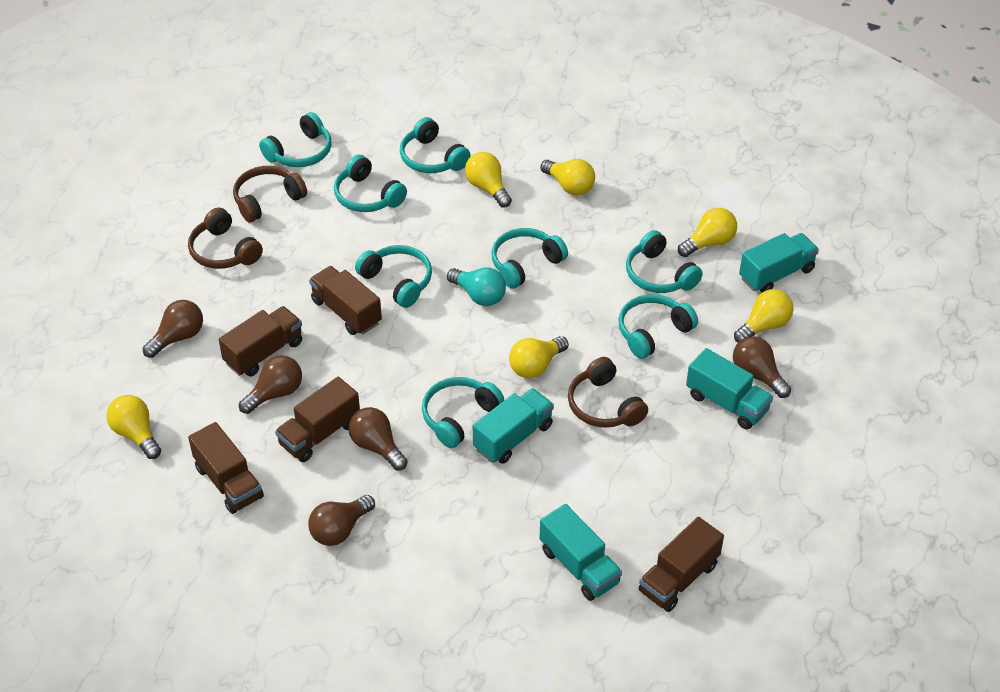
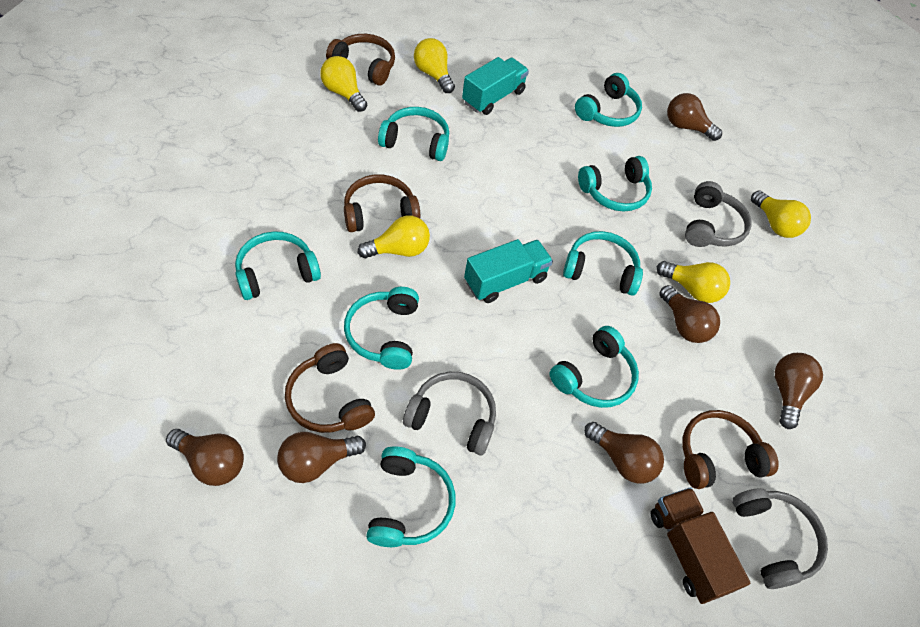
brown headphones: [188,207,263,269] [233,166,307,222] [568,357,648,428] = 3 -> [285,343,375,433] [326,34,395,85] [344,174,420,232] [682,410,779,489] = 4
brown light bulb: [143,300,203,358] [239,355,302,414] [308,495,375,546] [348,407,408,471] [733,336,791,398] = 5 -> [166,429,244,486] [277,432,366,483] [584,422,664,484] [659,285,720,343] [667,93,722,141] [775,353,823,429] = 6
brown truck: [188,422,264,514] [219,306,302,377] [275,377,360,462] [309,266,382,335] [639,517,724,612] = 5 -> [651,487,750,604] = 1
grey headphones: none = 0 -> [403,372,496,455] [685,181,751,247] [732,488,828,589] = 3
turquoise light bulb: [447,267,506,306] = 1 -> none = 0
turquoise truck: [473,388,554,464] [539,504,622,601] [686,348,773,430] [739,233,819,293] = 4 -> [462,57,529,115] [464,239,553,303] = 2
yellow light bulb: [106,395,161,459] [465,152,512,207] [509,336,569,378] [541,159,595,195] [678,208,737,257] [734,289,794,343] = 6 -> [320,56,367,112] [358,216,430,258] [414,38,455,93] [656,261,730,303] [751,190,811,238] = 5

